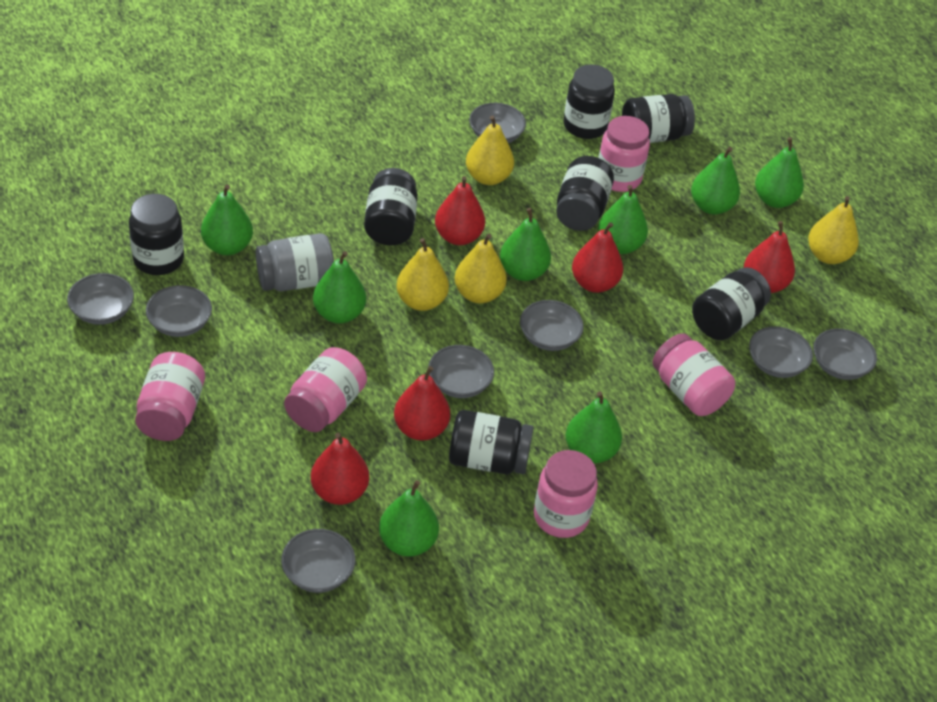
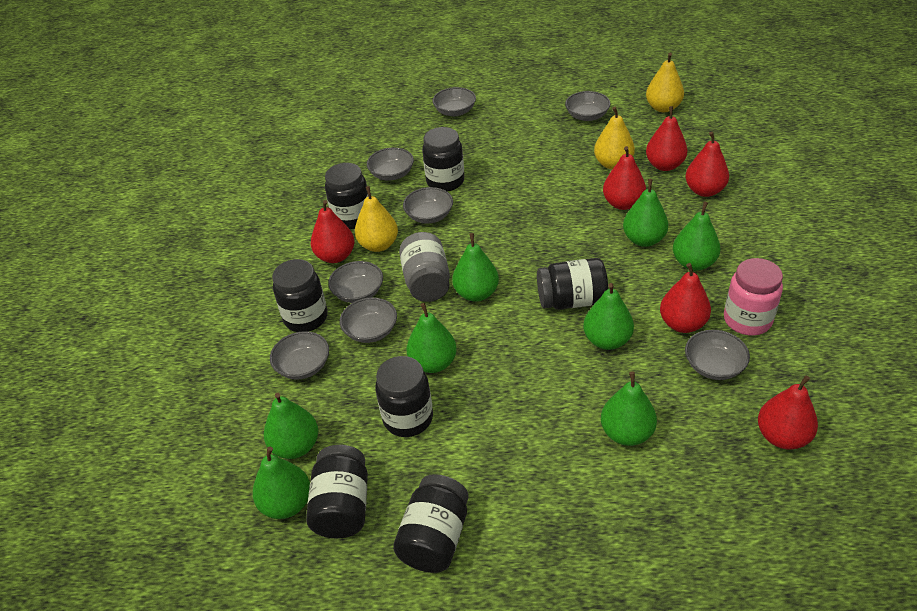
pink jar: [135,352,205,441] [284,347,367,432] [534,450,598,538] [598,116,650,192] [653,333,735,416] = 5 -> [724,258,783,336] = 1
red pear: [311,433,369,505] [394,366,450,441] [435,176,485,245] [572,222,623,293] [744,221,795,293] = 5 -> [311,200,354,263] [603,146,646,210] [646,106,687,171] [660,263,711,333] [686,132,729,197] [758,375,818,450] = 6
yellow pear: [396,238,449,311] [455,234,507,304] [466,116,514,185] [808,196,859,264] = 4 -> [355,186,398,252] [594,107,635,169] [646,53,684,112] = 3

